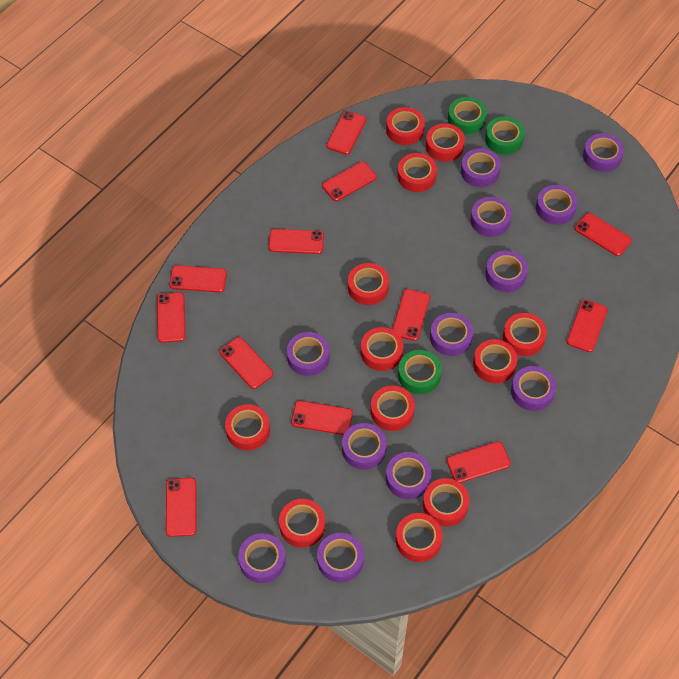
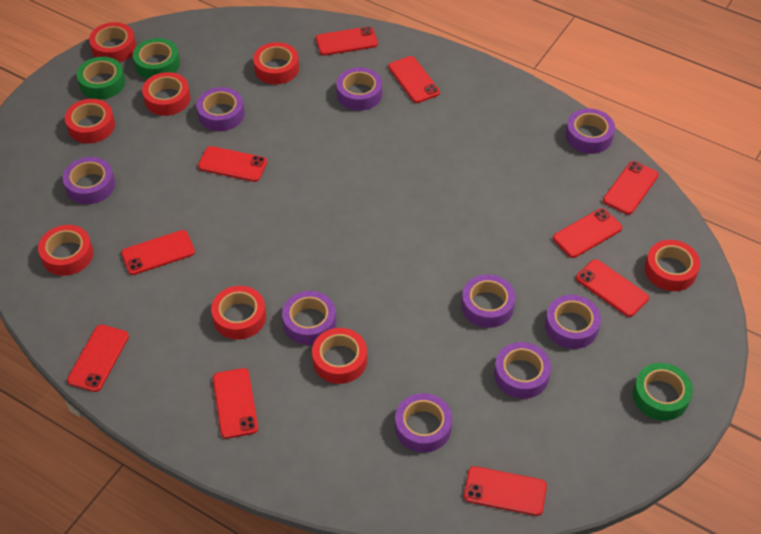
purple tape: [238,533,286,583] [287,332,330,376] [317,533,364,583] [342,423,387,470] [386,452,431,499] [430,313,473,356] [461,148,501,187] [470,197,512,237] [485,251,528,292] [511,366,556,411] [536,185,578,225] [583,133,624,172] = 12 -> [63,157,115,204] [196,87,245,131] [282,291,336,345] [336,67,382,111] [395,393,452,453] [461,274,516,328] [494,342,551,399] [545,295,601,349] [565,108,615,154] = 9
red phone: [157,292,186,343] [166,478,196,537] [169,265,227,293] [219,337,273,389] [268,229,324,254] [291,401,353,435] [322,162,377,201] [326,111,366,155] [392,289,430,341] [447,441,511,483] [567,300,608,352] [575,213,632,256] = 12 -> [67,325,129,392] [121,230,195,275] [198,146,267,182] [213,368,258,439] [316,26,378,56] [388,56,440,103] [464,466,547,516] [553,208,622,258] [576,259,649,317] [603,161,659,215] = 10
red tape: [225,404,270,450] [279,499,325,548] [348,263,389,305] [361,327,403,371] [371,386,415,431] [386,107,425,145] [396,513,443,562] [397,153,437,192] [423,478,469,526] [426,123,465,162] [473,339,517,383] [503,313,547,356] = 12 -> [38,225,93,276] [65,99,115,143] [89,22,136,63] [142,72,191,116] [211,286,266,340] [253,42,299,84] [312,328,367,384] [645,240,700,291] = 8

